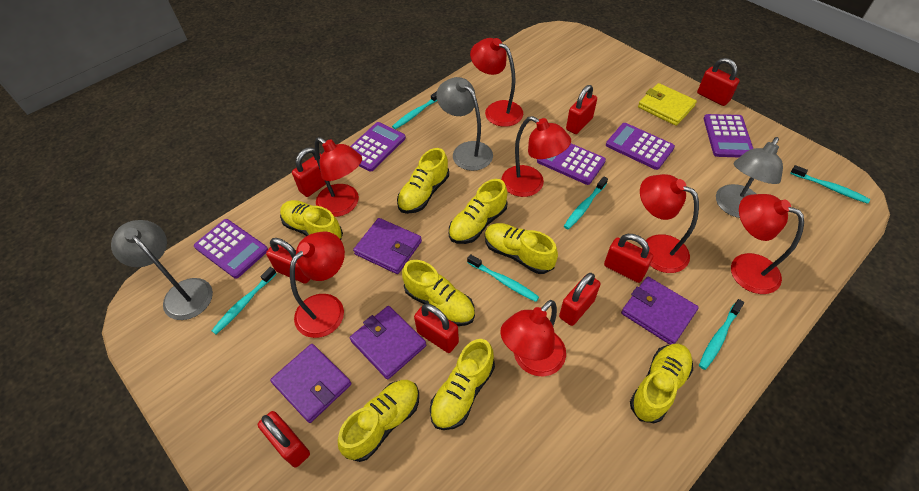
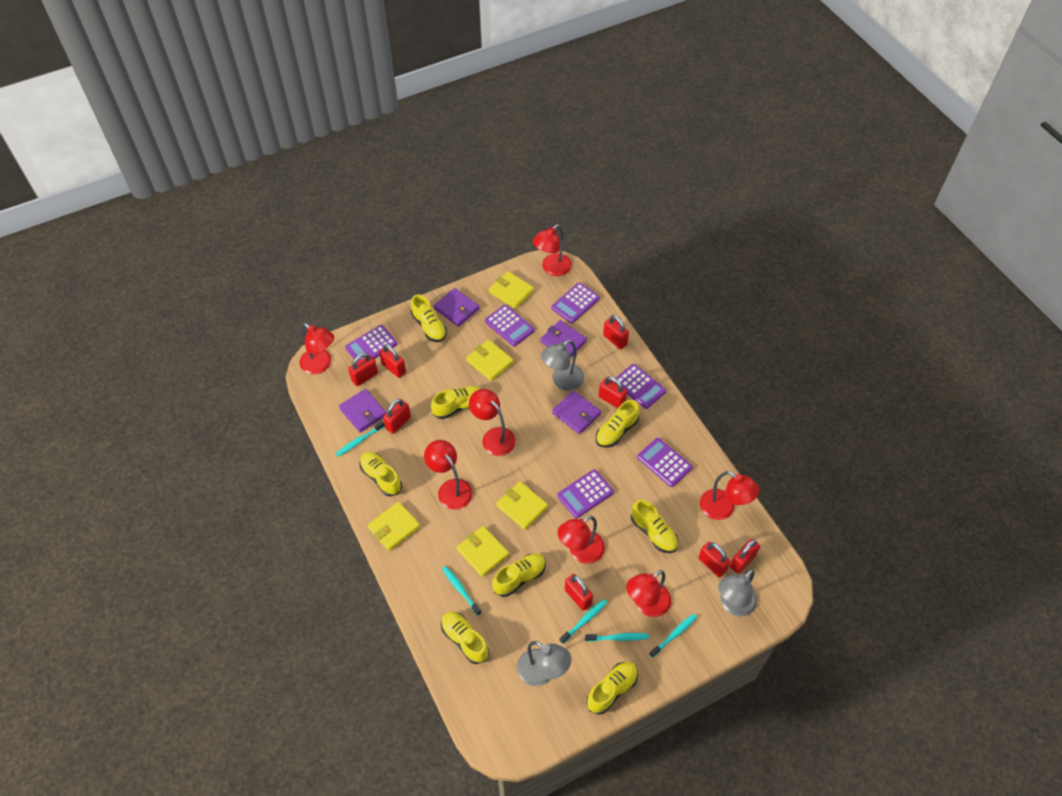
purple calculator: [194,219,268,278] [350,122,406,171] [537,144,606,185] [606,123,675,170] [704,114,753,157] = 5 -> [345,325,397,361] [485,305,534,346] [551,282,600,323] [557,469,614,518] [614,364,666,409] [637,438,693,487] = 6
turquoise toothbrush: [211,267,277,334] [392,91,437,129] [467,254,539,302] [564,177,608,229] [699,299,744,370] [790,165,870,204] = 6 -> [335,421,385,457] [442,566,482,616] [559,599,608,644] [585,633,649,642] [649,614,697,658] = 5
yellow wallet: [638,83,697,126] = 1 -> [367,502,420,551] [456,526,509,577] [466,340,513,381] [489,271,534,309] [496,481,548,530] = 5

